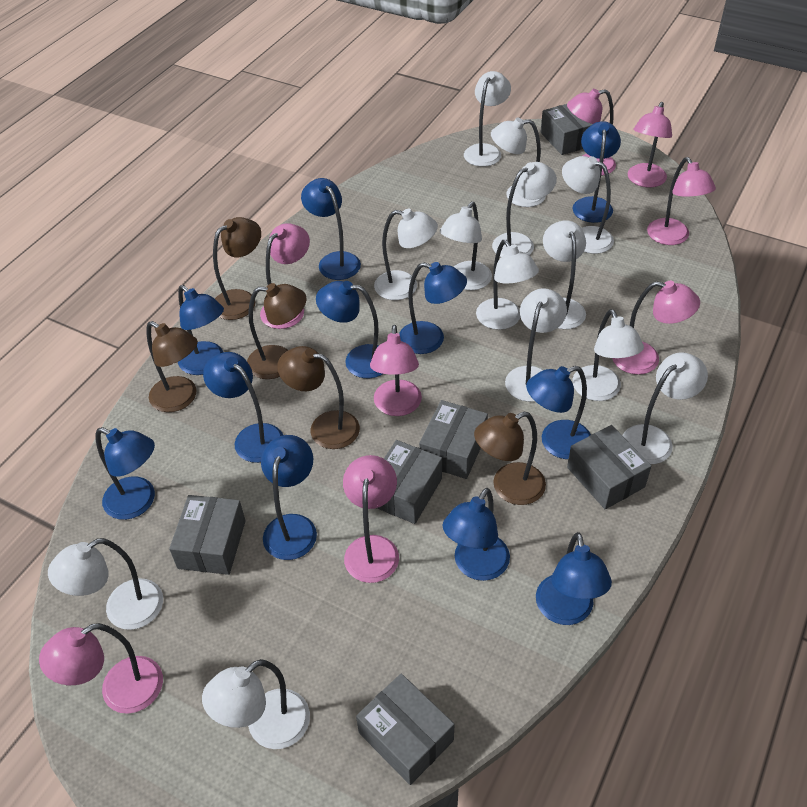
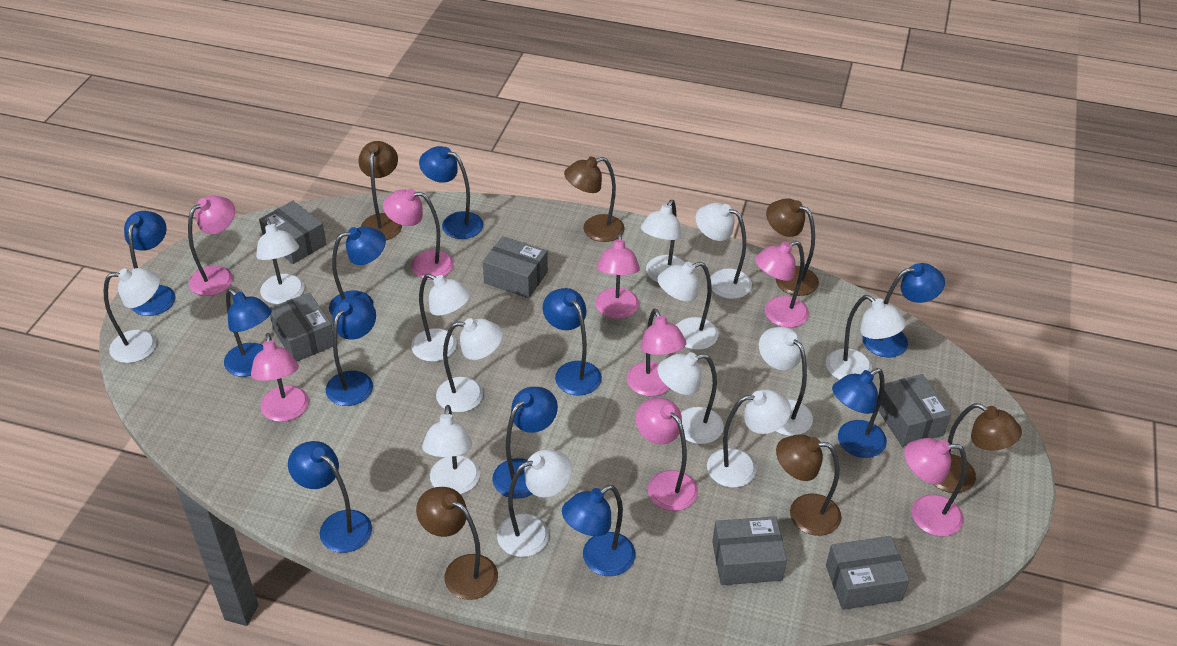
brown lamp: [146,321,198,412] [213,217,261,320] [247,283,307,379] [277,346,360,449] [474,412,546,505] = 5 -> [358,141,402,240] [416,487,498,600] [564,157,625,242] [766,198,819,296] [776,434,841,536] [933,403,1022,493] = 6

